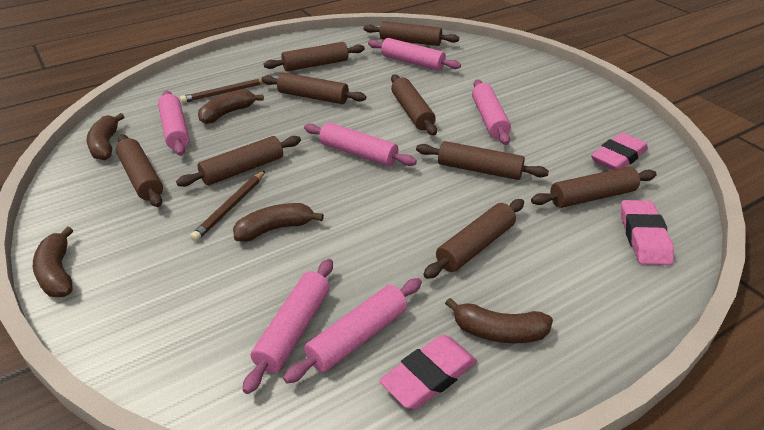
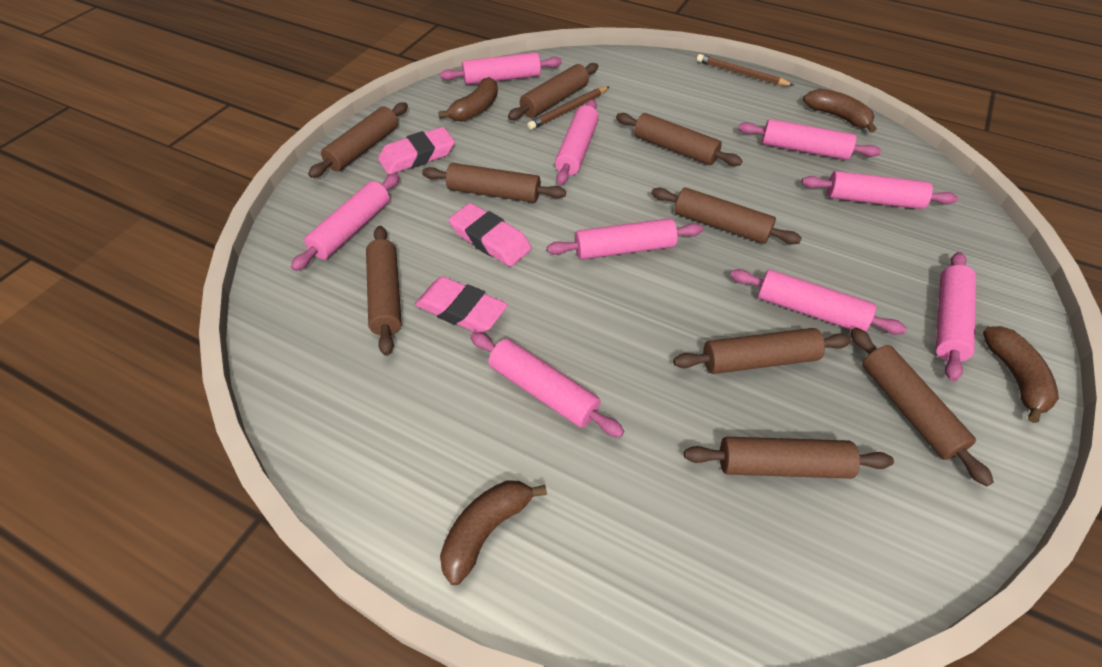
brown banana: [33,227,73,297] [86,113,125,160] [198,89,264,124] [233,203,324,242] [445,298,553,343] = 5 -> [438,77,498,121] [440,480,547,585] [803,89,877,133] [983,326,1059,423] = 4
pink rolling pin: [158,91,189,156] [243,259,333,394] [283,278,422,384] [304,123,417,166] [368,38,461,71] [472,79,511,145] = 6 -> [291,174,400,271] [440,52,562,85] [470,332,624,437] [547,218,703,260] [555,99,599,185] [730,269,907,335] [738,119,881,160] [802,171,958,209] [935,252,976,381] = 9

